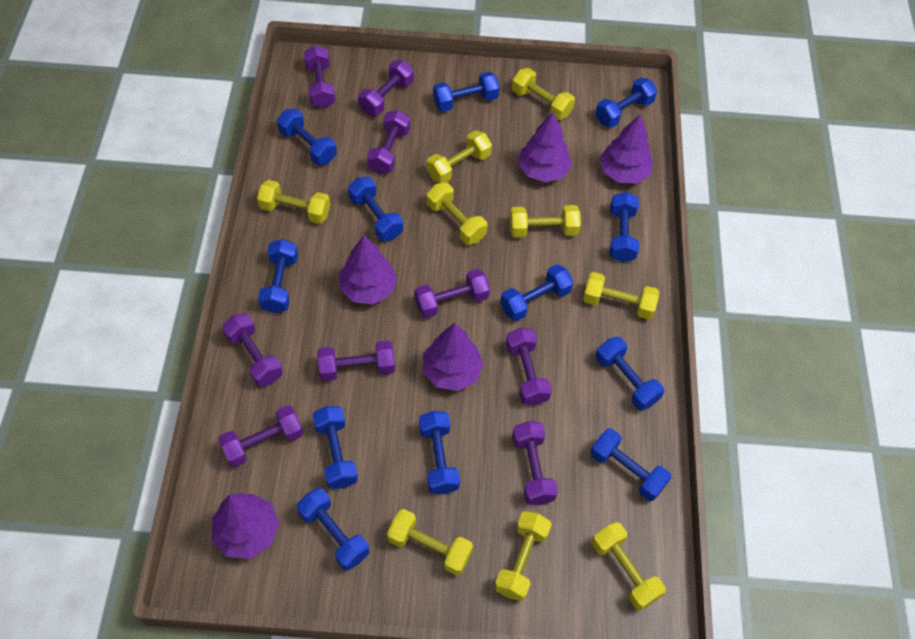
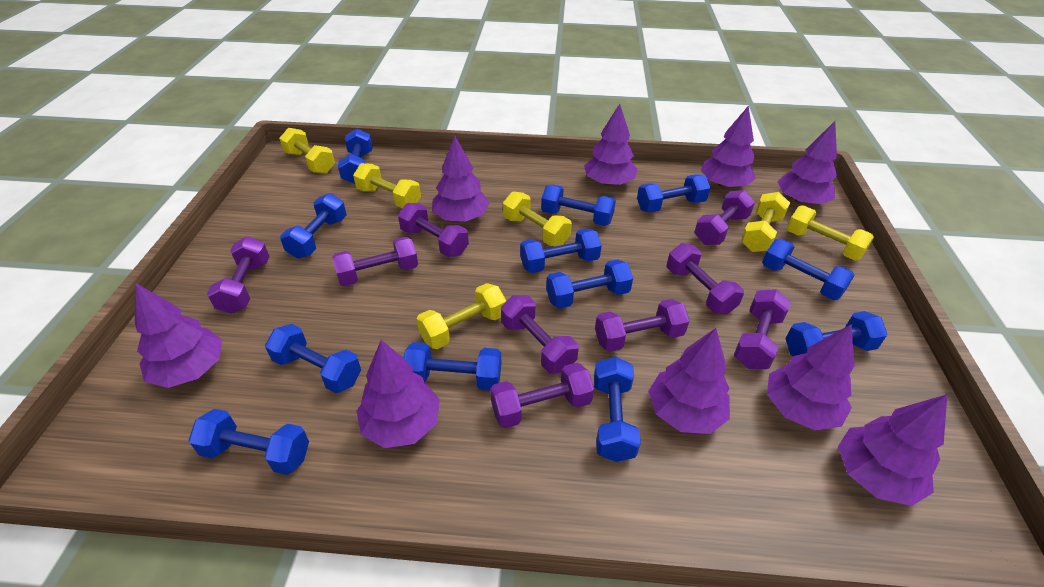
purple tree: [212,492,279,559] [339,235,397,304] [423,323,483,391] [518,112,572,182] [600,114,653,184] = 5 -> [135,283,222,388] [357,340,440,448] [432,136,489,222] [584,104,637,186] [648,328,730,434] [701,106,756,188] [767,324,854,430] [778,121,837,205] [838,394,947,506] = 9
yellow dumbbell: [257,180,330,224] [387,509,473,576] [427,130,492,183] [427,182,487,245] [495,511,552,601] [509,205,581,238] [512,68,575,120] [583,272,659,320] [592,522,666,610] = 9 -> [279,128,335,174] [353,163,421,208] [417,283,506,349] [503,191,572,246] [741,192,790,252] [787,205,874,260] = 6

